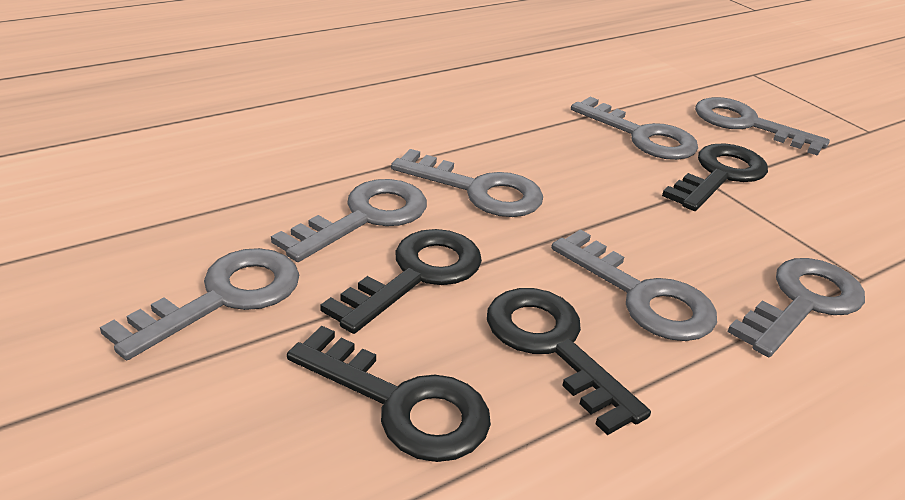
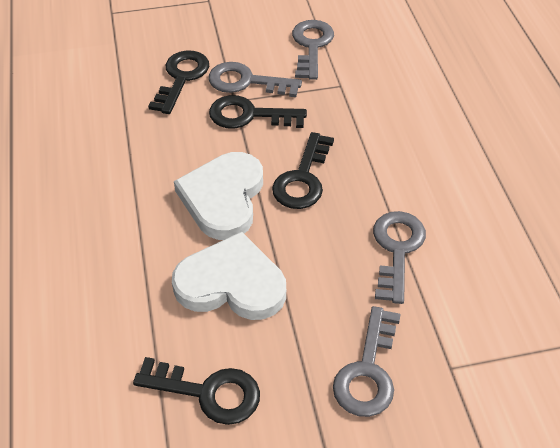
grey key: [100,248,299,360] [271,179,427,262] [391,149,543,217] [551,229,717,341] [571,97,698,160] [695,97,830,156] [727,258,865,357] = 7 -> [208,62,302,97] [292,20,334,80] [333,306,400,417] [373,211,426,304] = 4
white heart: none = 0 -> [172,232,286,320] [174,152,263,240] = 2

